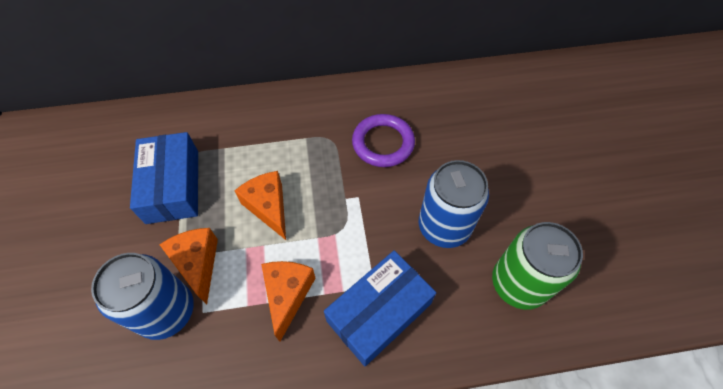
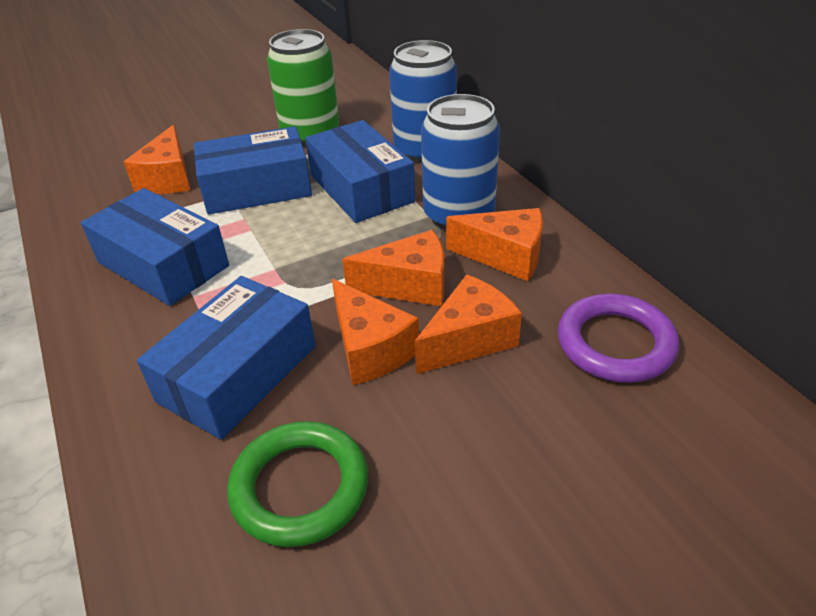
blue box: [130,132,198,224] [324,250,436,366] = 2 -> [81,188,229,306] [137,276,315,440] [194,126,312,214] [305,120,415,223] = 4
green ring: none = 0 -> [227,421,368,547] = 1
orange cheese: [159,228,218,304] [234,171,286,240] [261,261,316,342] = 3 -> [124,125,190,194] [332,279,419,385] [342,230,444,306] [415,274,522,374] [446,208,543,281] = 5

